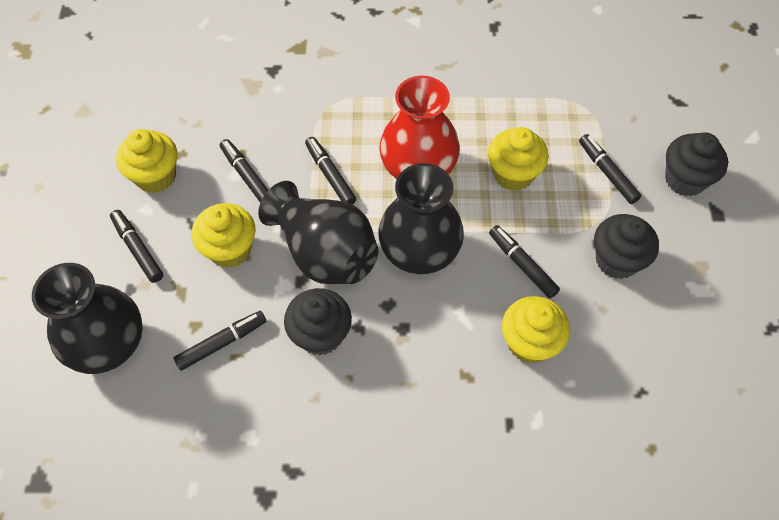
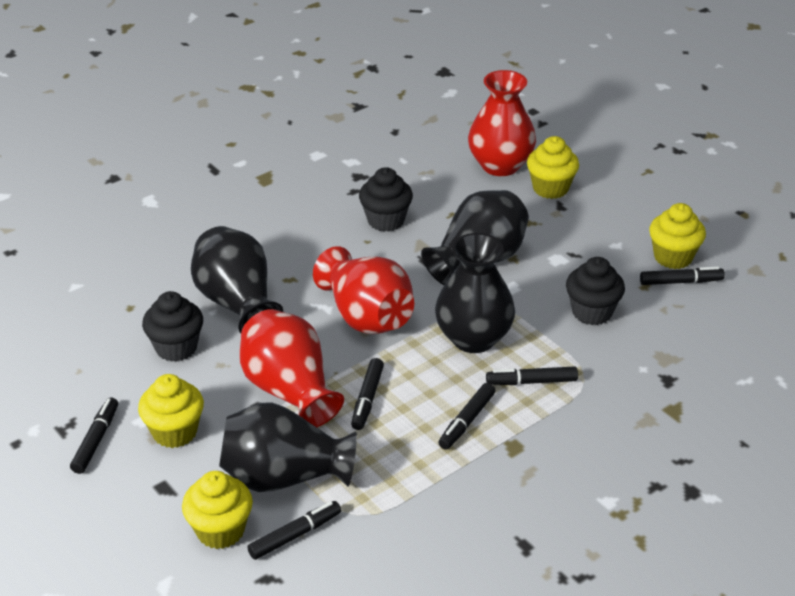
black vase: [32,263,143,374] [258,181,378,284] [378,163,464,274] = 3 -> [191,226,283,333] [219,402,357,492] [421,190,529,285] [435,233,515,353] = 4
red vase: [379,76,460,179] = 1 -> [240,309,344,427] [313,246,414,334] [468,70,536,176] = 3

